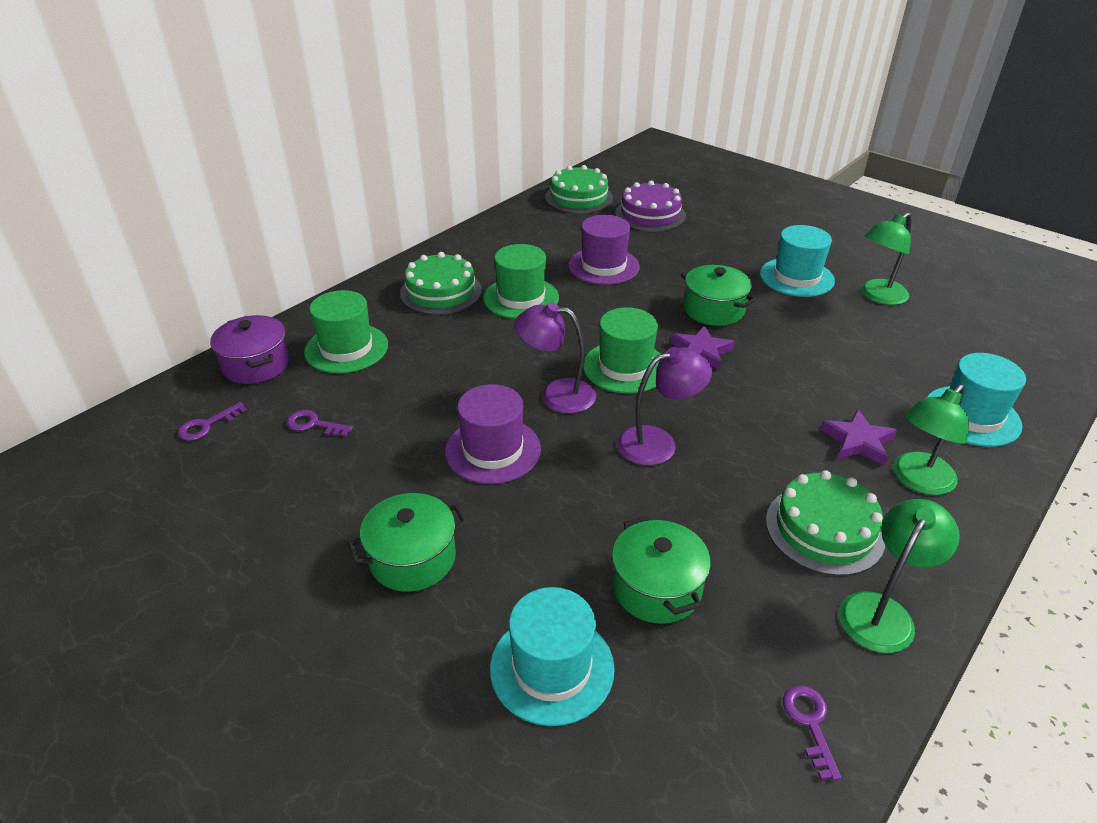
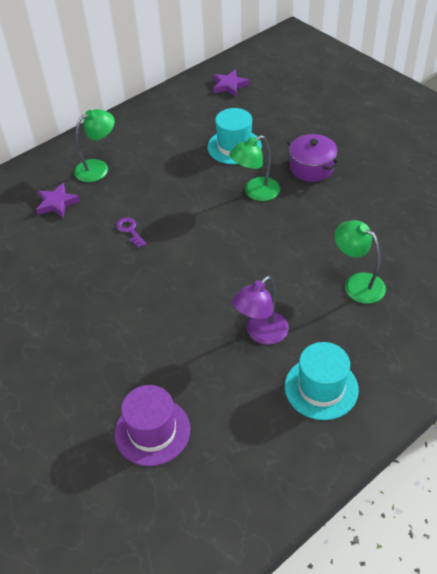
green cake: [400,252,482,315] [545,165,613,214] [766,470,885,576] = 3 -> none = 0
green hat: [304,290,388,373] [483,244,559,319] [583,307,661,394] = 3 -> none = 0
green pot: [348,493,468,592] [612,516,711,624] [681,265,756,326] = 3 -> none = 0
purple cake: [615,181,686,232] = 1 -> none = 0
purple hat: [445,384,541,484] [568,215,640,285] = 2 -> [115,385,190,466] = 1
purple key: [178,402,246,441] [287,410,353,437] [783,686,841,781] = 3 -> [116,217,146,248] = 1
purple lamp: [514,302,596,414] [617,347,712,466] = 2 -> [232,276,289,345] = 1
turquoise hat: [490,587,615,726] [760,225,835,297] [926,353,1026,447] = 3 -> [207,108,262,164] [285,342,359,420] = 2

